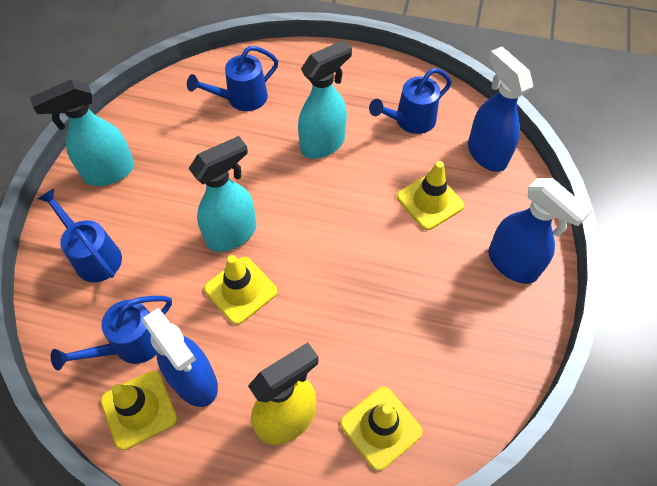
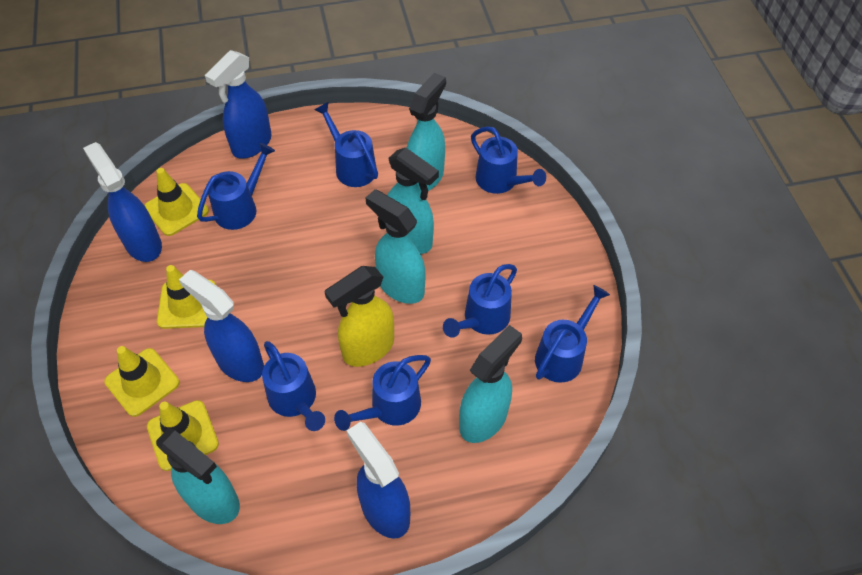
blue spray bottle: [143,308,218,407] [468,47,533,172] [488,178,592,284] = 3 -> [83,142,162,262] [179,270,264,382] [205,50,272,159] [347,422,410,539] = 4
blue watering can: [37,188,122,282] [51,296,172,371] [187,46,278,111] [369,68,452,134] = 4 -> [197,143,275,230] [262,341,325,431] [315,102,378,187] [334,355,431,431] [443,264,517,338] [471,126,546,194] [535,285,610,383] = 7
turquoise spray bottle: [30,79,134,186] [188,136,256,252] [298,40,352,159] = 3 -> [156,428,240,524] [365,189,425,304] [387,148,439,254] [407,73,446,191] [459,325,522,443] = 5

